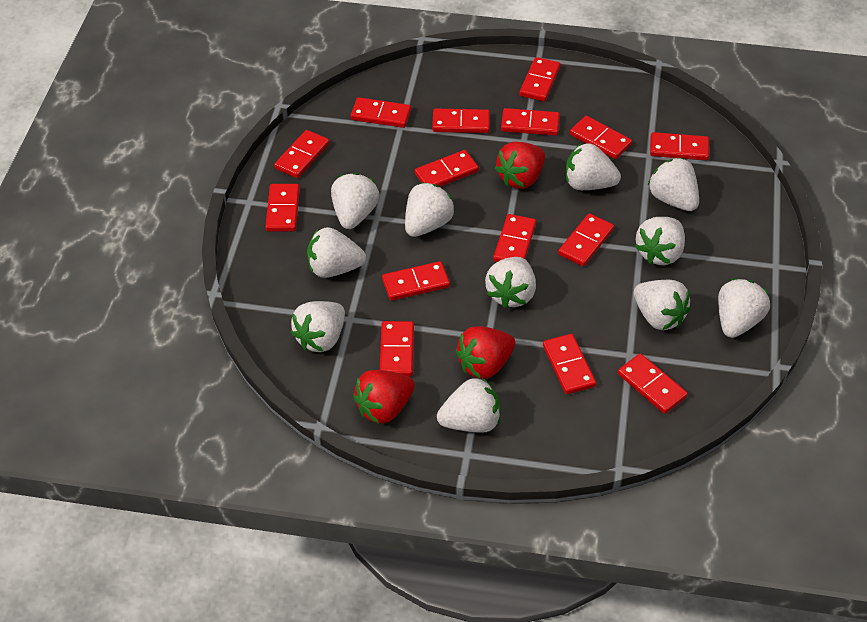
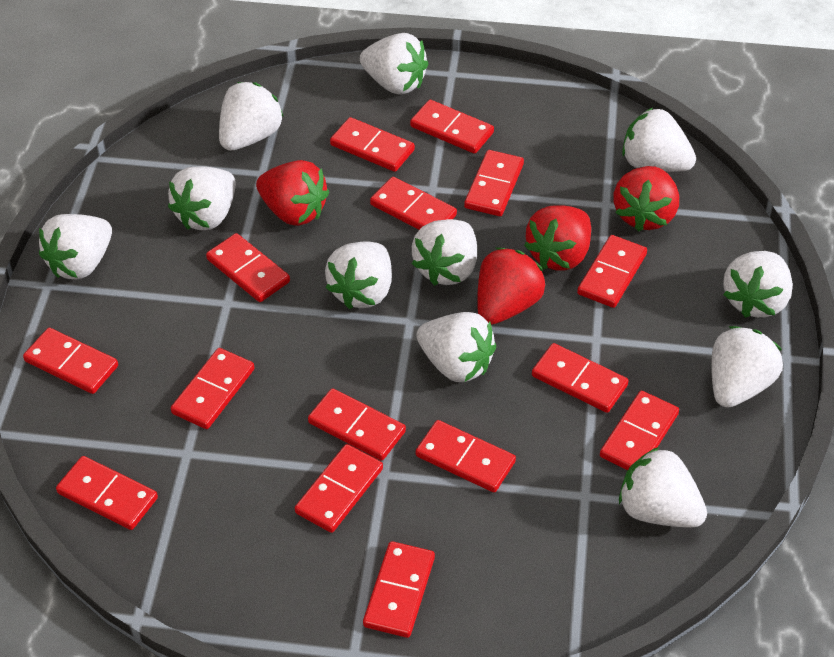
red strawberry: [353,370,415,424] [456,326,515,379] [495,142,545,189] = 3 -> [256,160,329,226] [477,248,545,325] [524,206,591,271] [613,166,679,232] = 4

